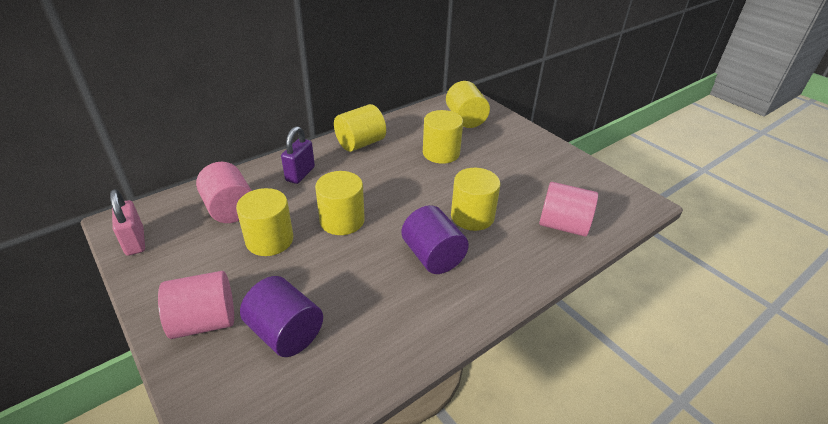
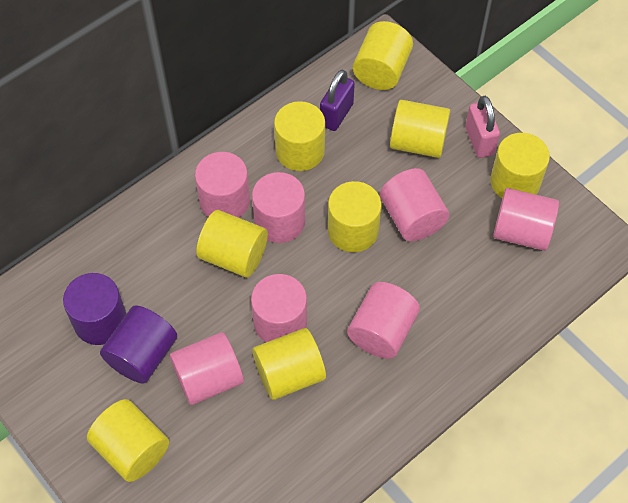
pink cylinder: [158,271,234,339] [196,162,252,223] [539,182,598,236] = 3 -> [170,332,244,405] [195,152,250,218] [251,274,307,342] [252,172,305,243] [347,282,420,359] [380,168,449,241] [493,188,559,251] = 7
yellow cylinder: [236,188,293,256] [315,171,365,235] [334,104,386,152] [423,110,463,164] [446,81,490,128] [451,168,500,231] = 6 -> [87,399,169,482] [196,210,268,278] [252,328,326,400] [274,101,325,171] [328,181,381,252] [353,21,413,90] [390,100,450,158] [490,133,550,198] = 8

